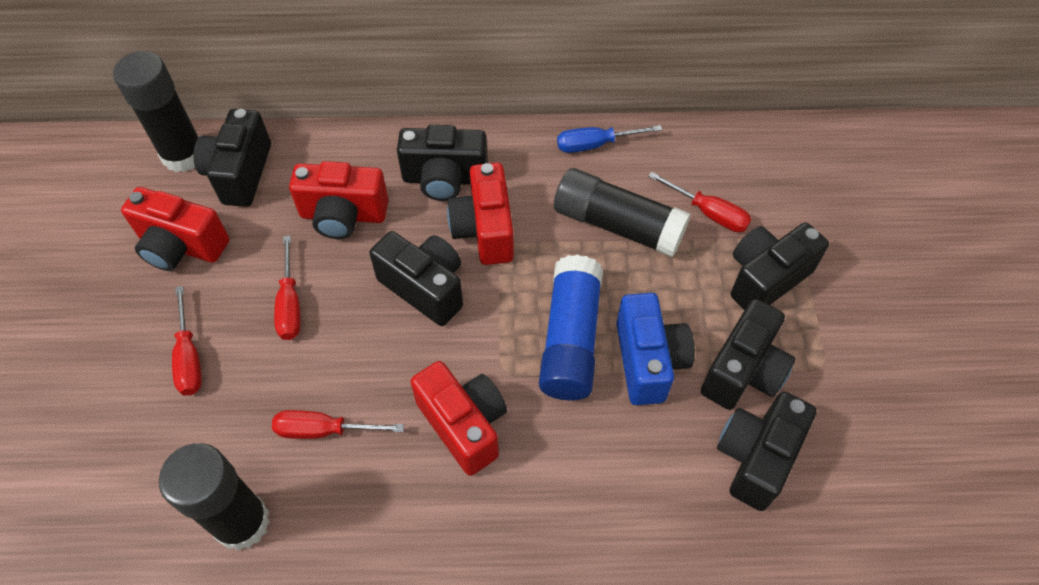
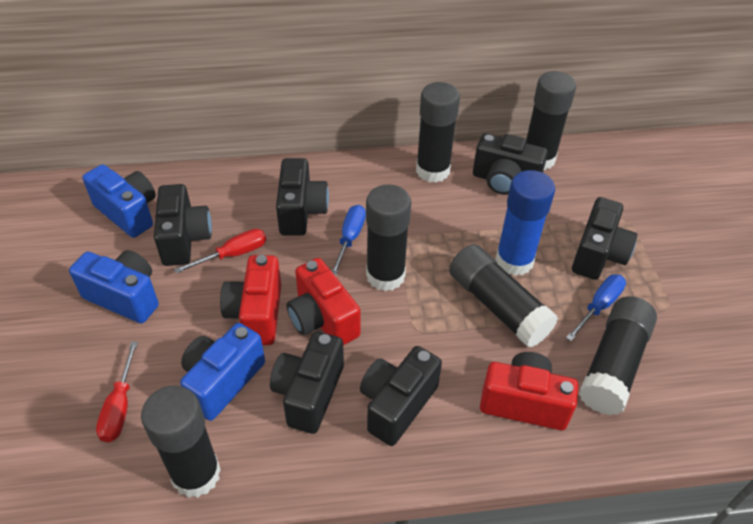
black glue stick: [113,51,199,172] [159,443,270,551] [554,168,691,258] = 3 -> [141,386,221,498] [366,184,411,291] [416,82,460,183] [449,244,558,348] [526,71,576,171] [579,296,657,415] = 6
blue camera: [616,293,695,405] = 1 -> [69,250,159,323] [82,164,156,238] [180,323,265,421] = 3
blue screwdriver: [557,125,662,153] = 1 -> [331,205,366,276] [566,274,626,341] = 2
red camera: [121,187,229,271] [289,161,389,239] [410,361,507,476] [447,163,514,265] = 4 -> [220,255,281,345] [286,258,360,345] [480,352,578,430] = 3
red screwdriver: [172,286,202,395] [272,410,404,439] [274,235,301,340] [648,172,752,232] = 4 -> [96,341,138,442] [174,229,266,274] = 2

